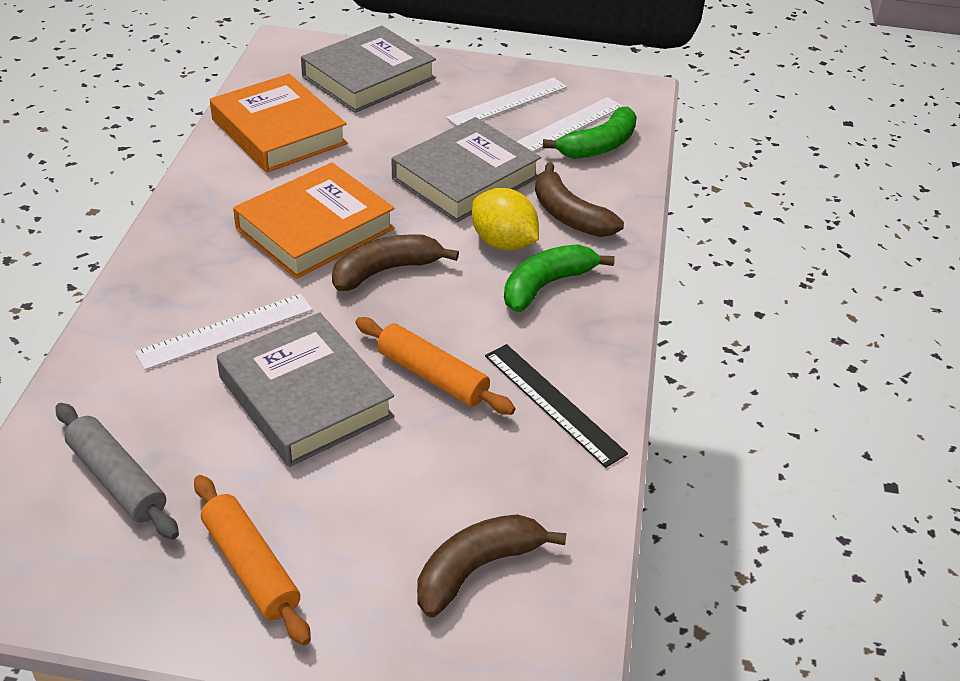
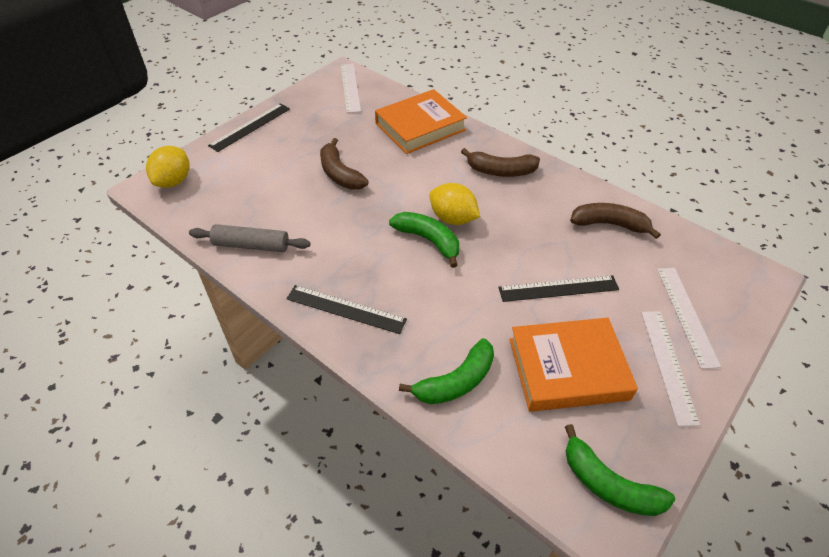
black ruler: [485,344,628,468] = 1 -> [208,103,290,152] [286,285,407,334] [498,275,619,302] = 3
green banana: [504,245,615,312] [543,106,637,159] = 2 -> [389,212,459,268] [399,338,494,404] [565,424,675,516] = 3
grey book: [217,312,394,467] [301,26,436,113] [392,117,541,223] = 3 -> none = 0
orange rolling pin: [194,475,311,645] [355,317,516,415] = 2 -> none = 0
yellow lemon: [472,188,539,251] = 1 -> [146,146,190,188] [430,183,480,225] = 2

